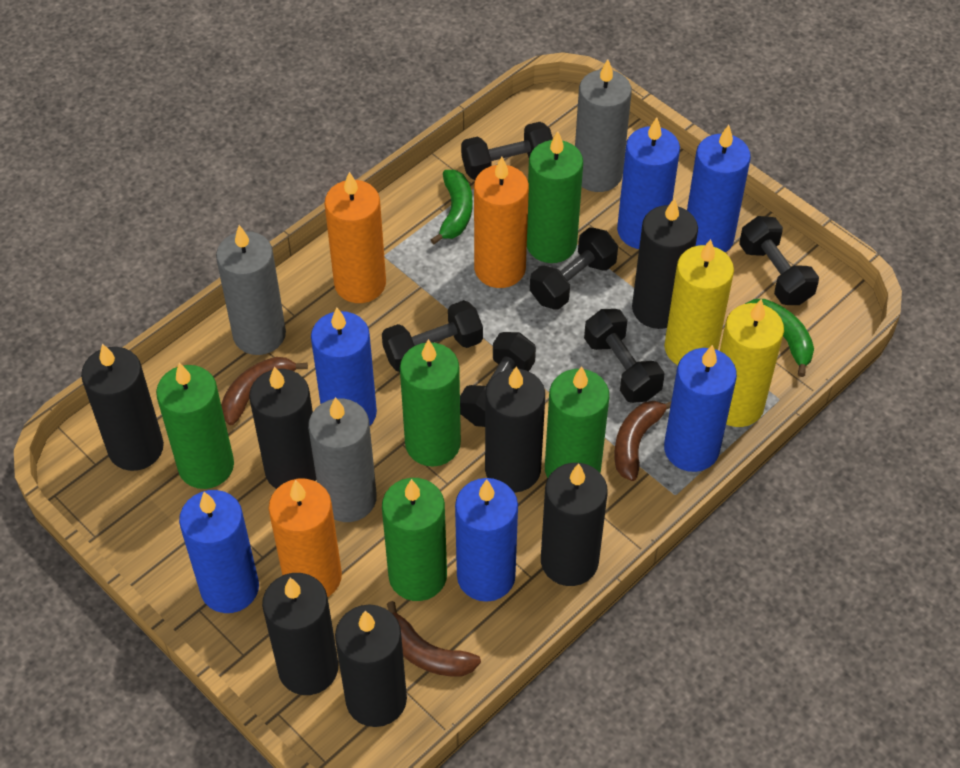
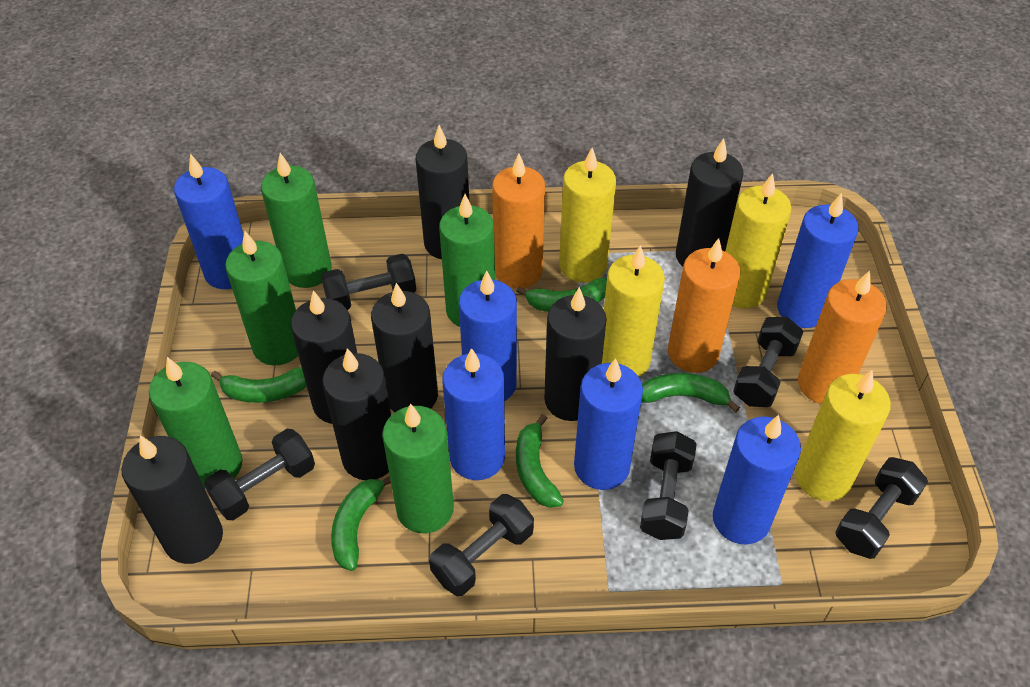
brown banana: [221,357,308,425] [387,601,481,677] [614,401,671,481] = 3 -> none = 0
green banana: [431,170,472,244] [745,299,814,377] = 2 -> [211,367,307,403] [331,476,391,571] [516,278,607,312] [516,414,564,508] [641,373,740,412] = 5
grey candle: [216,225,286,355] [308,397,377,522] [575,59,632,192] = 3 -> none = 0
yellow candle: [664,239,734,365] [720,299,784,427] = 2 -> [559,148,616,283] [602,245,665,377] [725,173,791,309] [795,370,891,501] = 4

